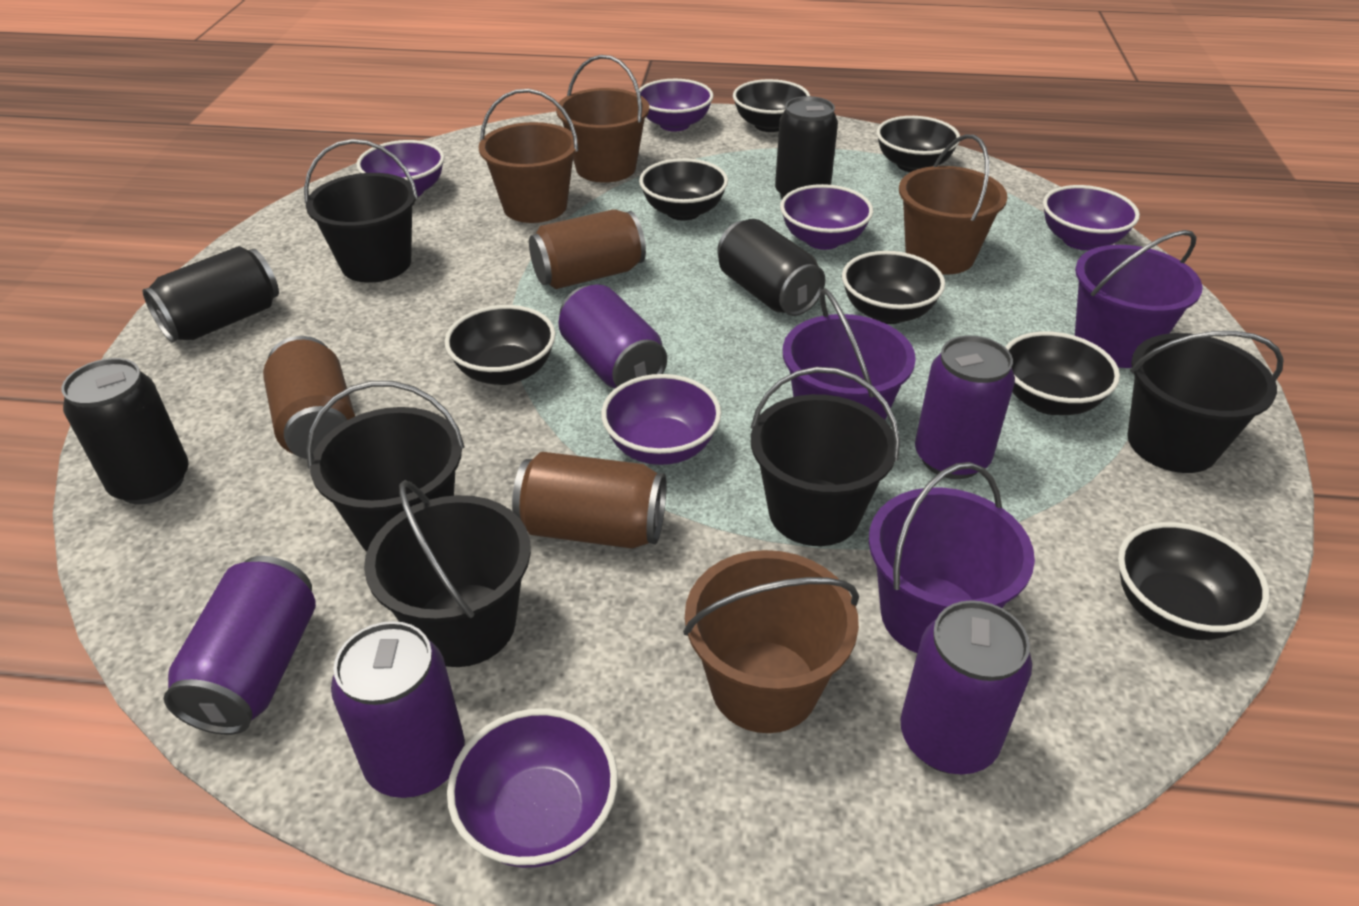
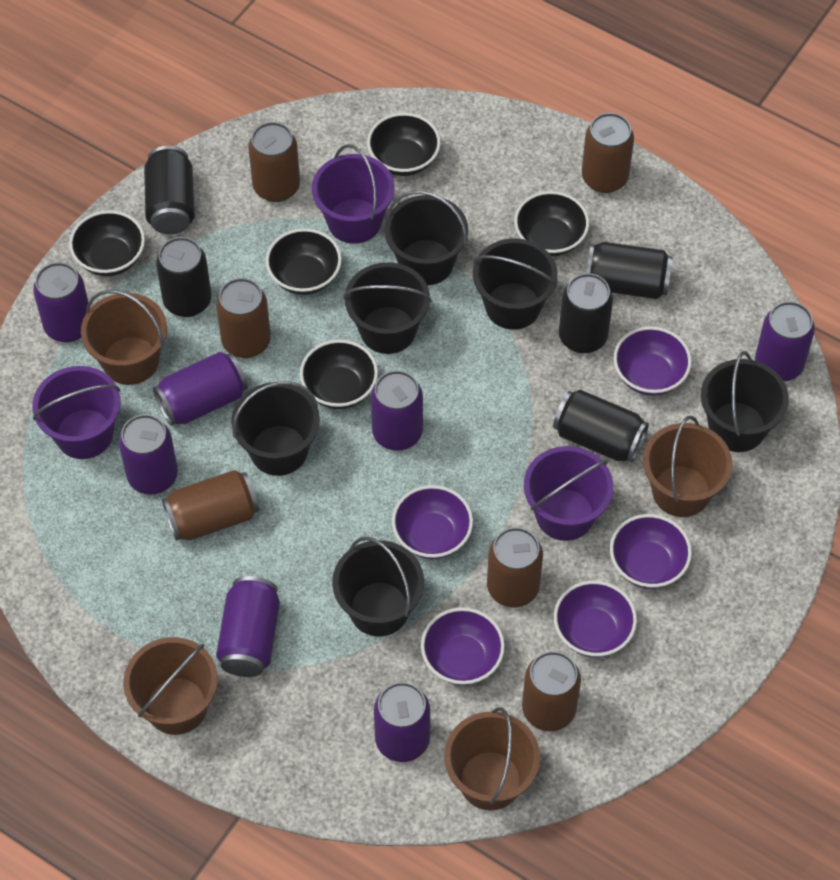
black bowl: [445,305,556,385] [639,158,728,221] [733,79,810,132] [842,251,945,324] [877,116,960,172] [1005,331,1120,415] [1118,522,1270,640] = 7 -> [69,210,145,276] [266,228,342,295] [300,340,378,409] [367,113,441,176] [514,191,589,256] = 5
black bucket: [304,139,418,283] [306,381,465,552] [364,480,531,667] [751,367,900,546] [1127,331,1284,473] = 5 -> [231,381,320,476] [332,536,424,637] [343,262,432,354] [385,191,468,285] [473,238,558,330] [701,351,789,452] = 6
black can: [61,358,189,504] [143,246,279,342] [717,219,825,316] [775,96,838,199] = 4 -> [144,146,194,234] [156,237,212,317] [553,390,649,463] [559,273,613,354] [586,242,673,299] = 5
brown can: [263,336,355,459] [512,452,667,549] [529,209,646,289] = 3 -> [162,470,259,541] [216,278,271,358] [248,122,300,202] [487,527,543,607] [522,651,581,731] [582,113,634,193] = 6
purple bowl: [357,140,445,197] [447,708,618,868] [601,374,721,465] [639,79,714,132] [780,184,873,250] [1043,185,1140,250] = 6 -> [392,485,473,559] [421,607,505,685] [554,581,637,657] [610,514,692,589] [613,326,692,396] = 5
purple can: [164,556,316,735] [331,621,465,798] [558,284,667,388] [900,600,1032,774] [915,336,1015,479] = 5 -> [33,262,89,342] [119,414,178,495] [153,352,248,426] [216,576,280,677] [371,370,423,451] [374,682,430,762] [755,301,815,381] = 7

